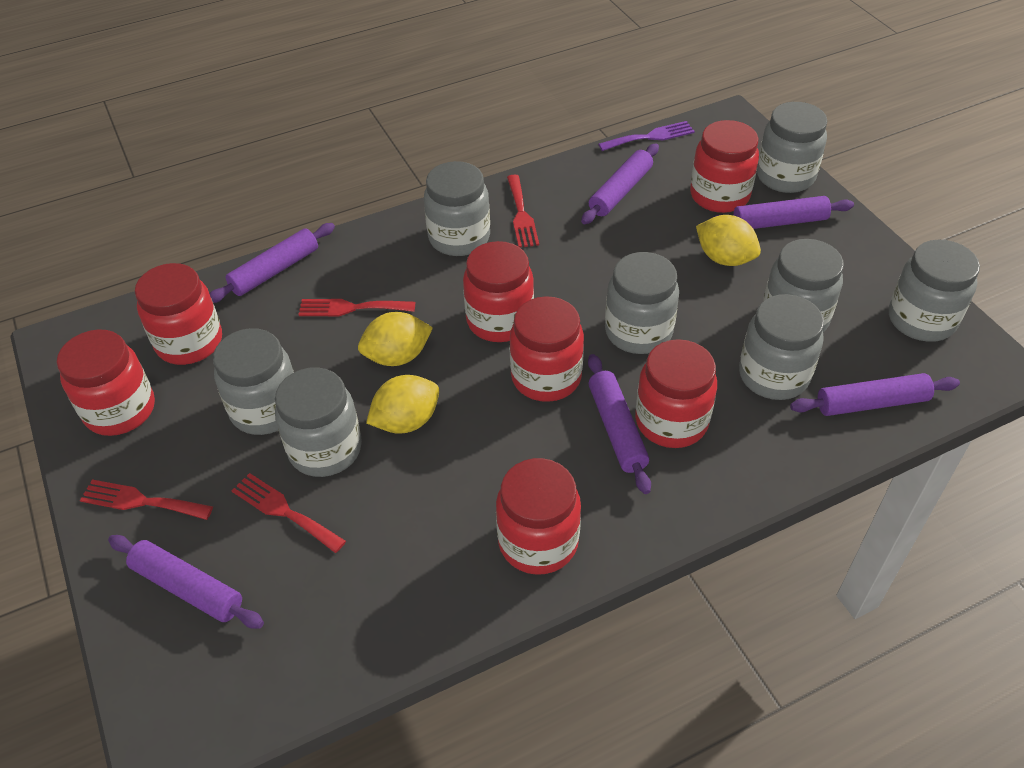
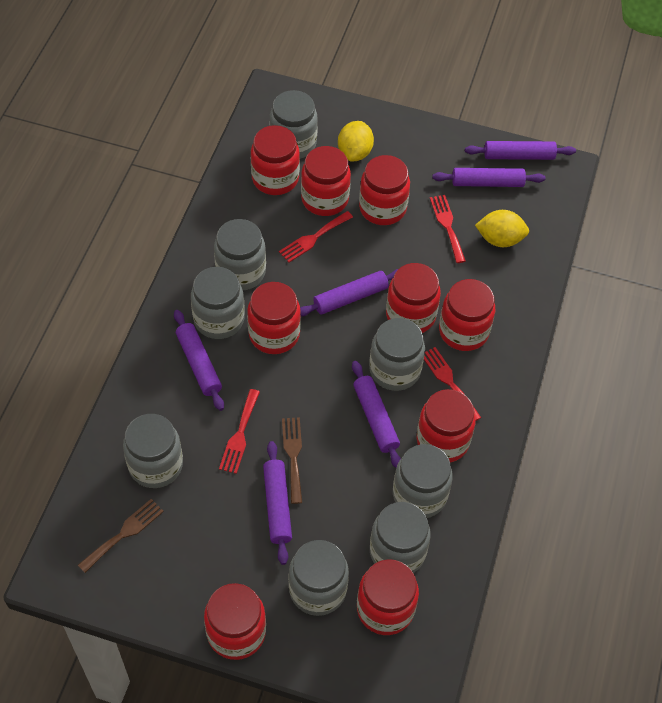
brown fork: none = 0 -> [78,499,164,573] [282,417,302,504] = 2
purple fork: [598,121,695,151] = 1 -> none = 0
red jar: [57,329,155,436] [135,263,222,365] [463,241,534,342] [496,458,581,575] [510,296,584,402] [635,339,717,448] [690,120,759,213] = 7 -> [204,583,266,660] [247,282,301,354] [251,125,300,195] [301,146,351,216] [357,559,419,635] [359,155,410,225] [386,263,441,333] [417,389,476,463] [439,279,495,351] = 9
yellow lemon: [358,312,433,366] [366,375,439,434] [696,215,761,266] = 3 -> [338,121,374,162] [475,210,529,247] = 2

